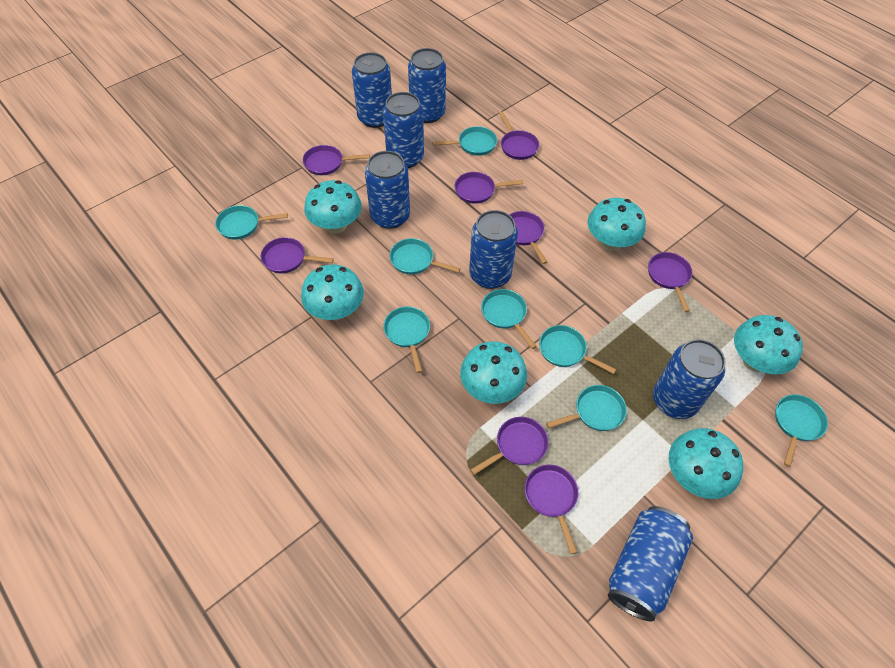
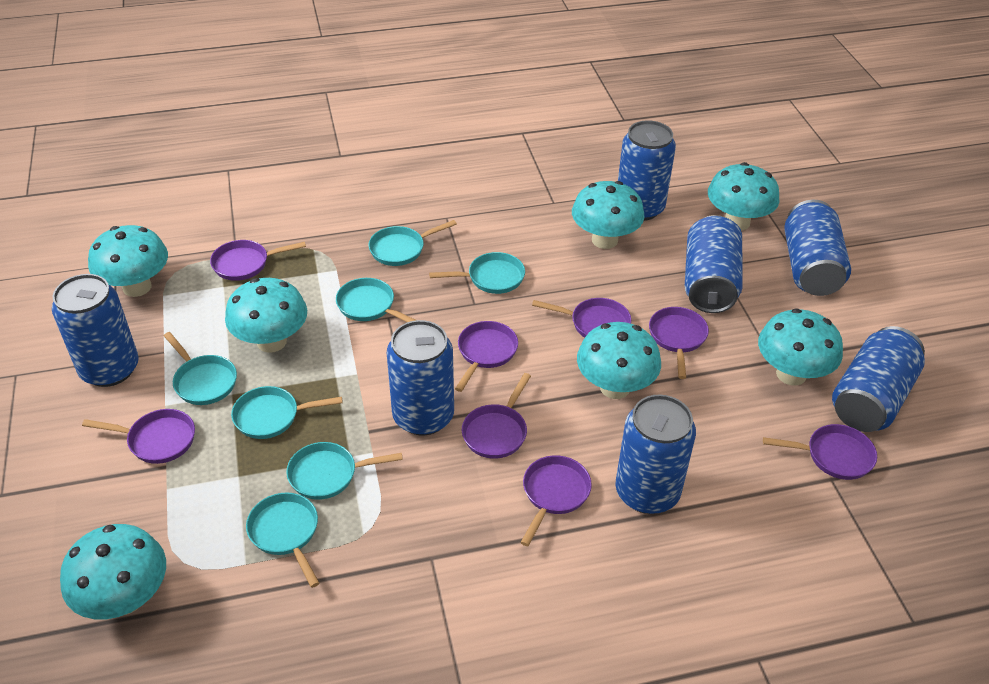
turquoise mushroom: [301,265,364,320] [304,180,362,234] [460,341,527,404] [588,198,646,251] [669,428,743,499] [734,315,803,375] = 6 -> [60,524,166,619] [88,225,168,297] [225,278,307,353] [572,181,645,249] [577,322,661,399] [708,162,779,231] [758,308,843,386] = 7
turquoise pan: [215,205,288,240] [383,307,430,373] [390,238,461,274] [432,126,497,156] [481,289,537,349] [539,325,616,374] [546,385,627,431] [775,394,828,467] = 8 -> [164,332,237,405] [231,386,343,439] [246,493,319,588] [286,442,403,500] [336,278,416,322] [369,220,457,266] [429,252,525,294] = 7

